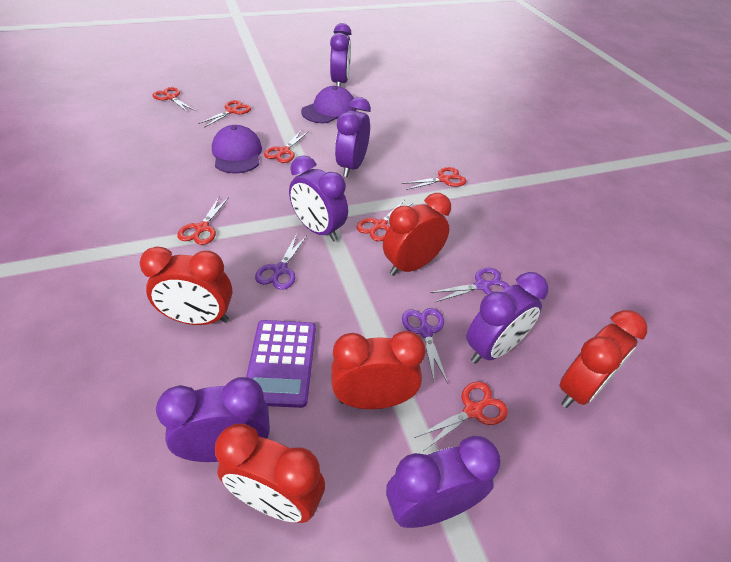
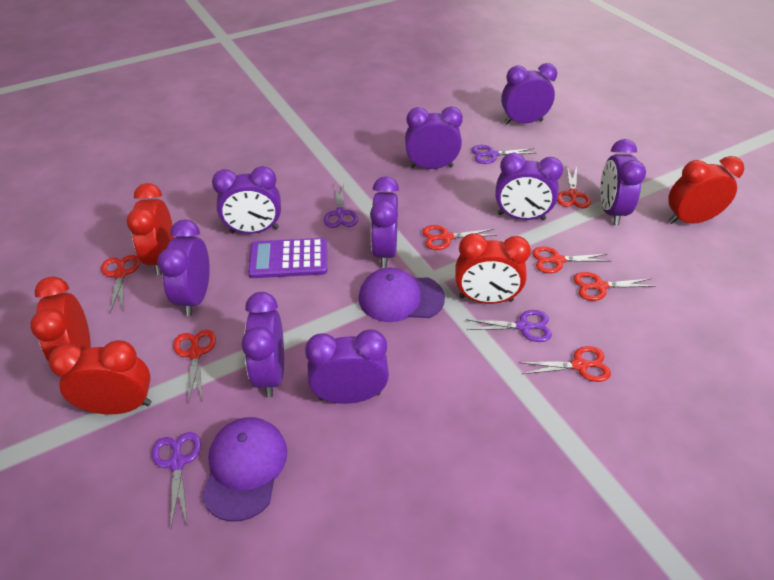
purple clock: [156,377,270,462] [289,155,348,241] [330,23,352,87] [335,97,371,177] [386,436,501,528] [466,272,548,364] = 6 -> [157,220,210,316] [212,166,281,234] [241,292,284,397] [305,329,389,404] [370,176,399,268] [405,106,463,169] [495,153,563,221] [501,63,557,124] [600,139,646,225] = 9
purple scissors: [255,234,307,290] [402,308,448,383] [430,268,509,302] = 3 -> [152,432,201,527] [324,184,358,228] [466,310,552,342] [472,145,534,164] = 4

